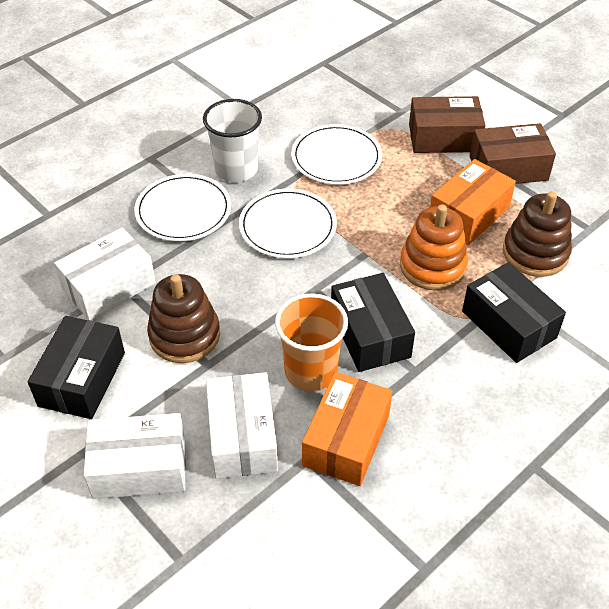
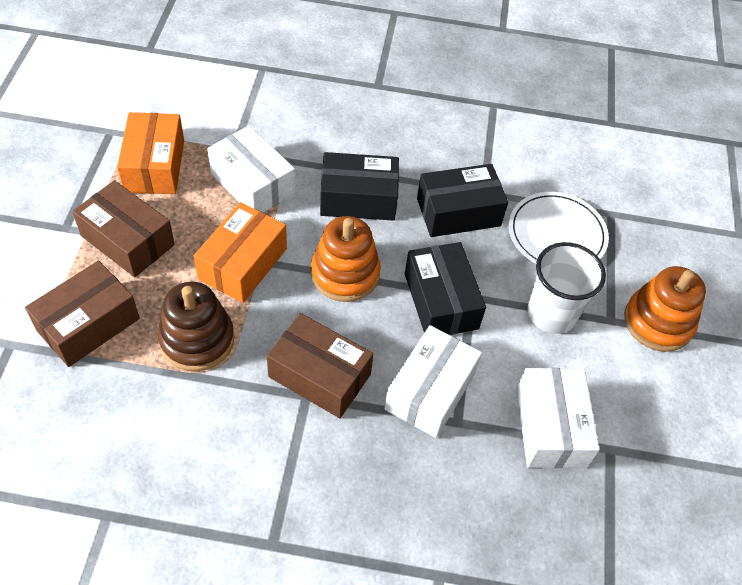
brown box: [409,96,485,153] [470,123,556,184] = 2 -> [25,261,140,367] [72,180,175,277] [267,313,373,418] = 3
brown stacking toy: [147,274,220,363] [503,191,572,277] = 2 -> [158,282,234,371] = 1
orange cup: [275,293,348,391] = 1 -> none = 0
orange stacking toy: [400,204,468,291] = 1 -> [311,216,381,302] [624,266,706,352] = 2
white plate: [134,174,231,241] [239,189,337,258] [291,124,382,185] = 3 -> [509,192,609,264] = 1

